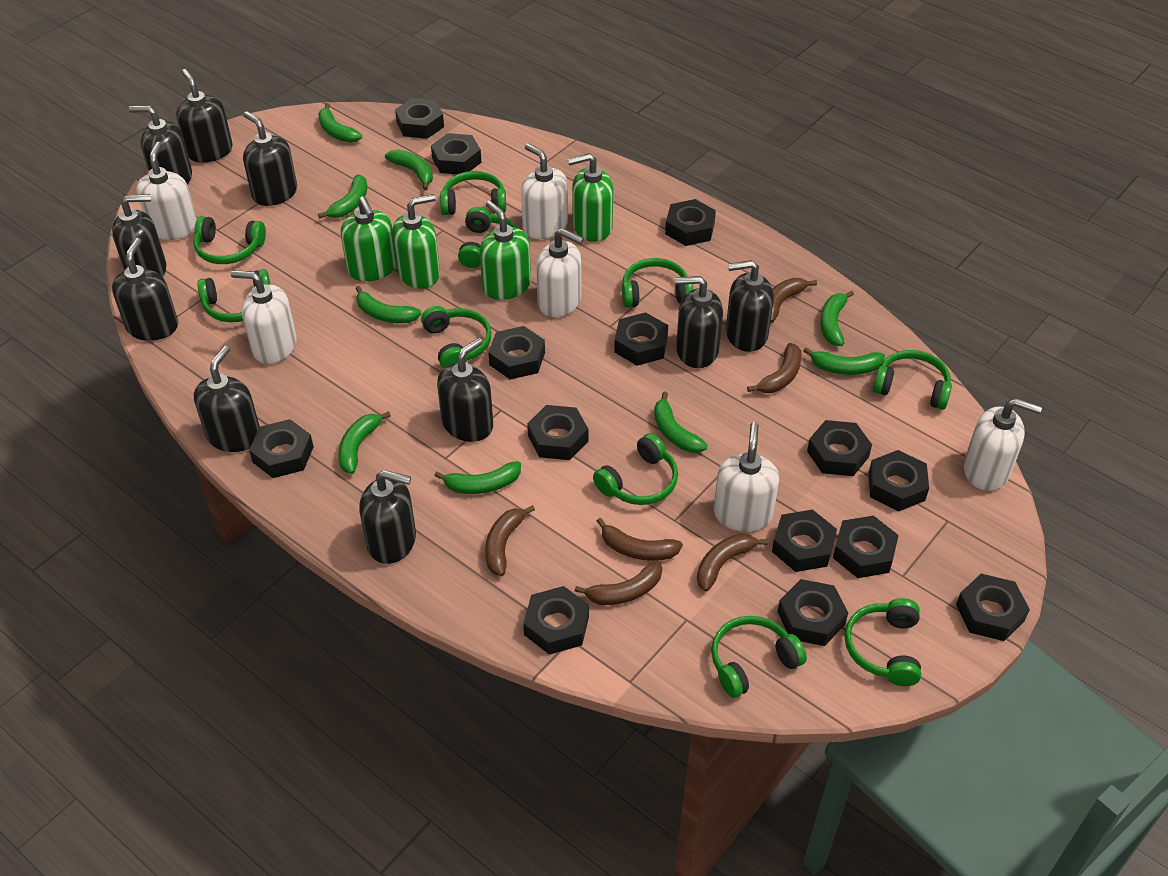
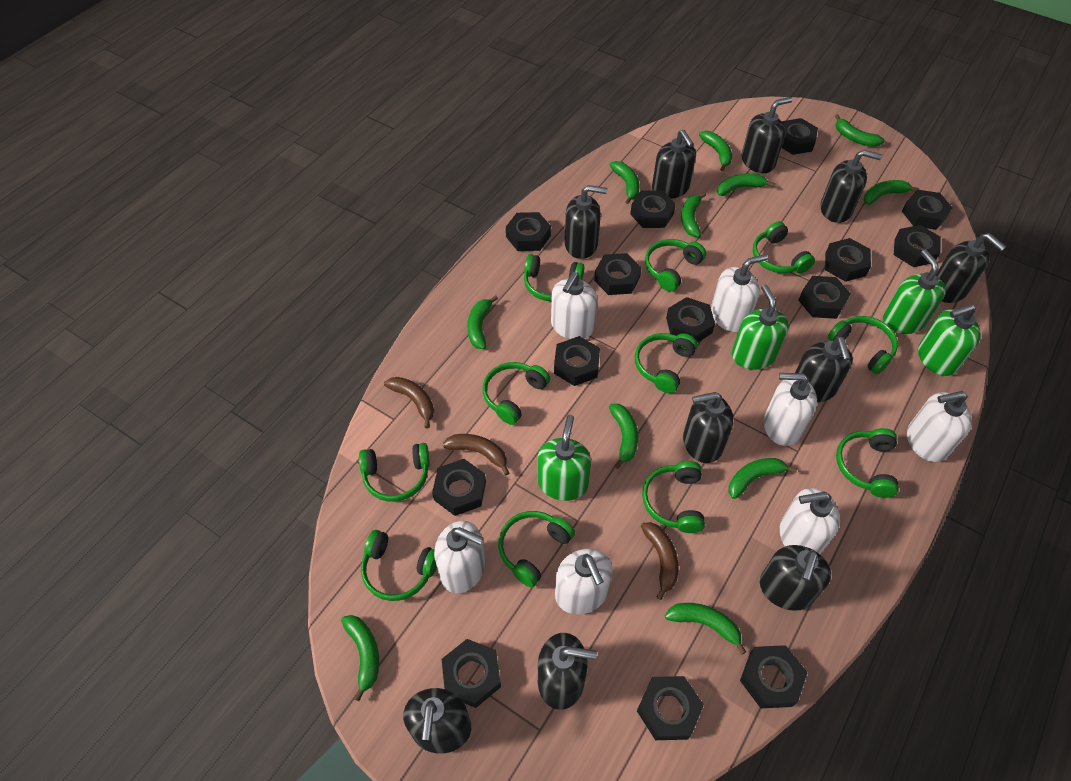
brown banana: [485,505,535,576] [575,560,662,605] [597,518,683,561] [697,534,768,592] [747,343,802,393] [770,278,817,323] = 6 -> [384,377,434,428] [443,434,509,475] [641,522,679,600] = 3
green banana: [318,103,362,143] [318,175,367,219] [338,411,391,474] [355,286,421,323] [385,149,433,190] [434,461,521,494] [654,392,708,453] [804,347,885,375] [820,290,854,346] = 9 -> [341,615,379,701] [467,295,498,349] [609,404,638,469] [610,161,640,204] [665,603,746,655] [681,193,706,237] [699,131,732,171] [717,174,775,196] [729,458,797,499] [835,114,885,147] [864,180,919,205] = 11
green headphones: [194,216,266,264] [197,269,271,322] [421,306,492,369] [440,171,506,215] [458,207,517,268] [593,433,678,505] [622,258,693,308] [711,616,807,698] [845,598,921,686] [873,350,952,410] = 10 -> [359,443,430,502] [361,530,437,601] [483,362,550,425] [498,511,575,588] [524,254,584,301] [635,333,698,393] [642,461,705,533] [645,239,706,292] [753,221,815,274] [828,316,898,374] [836,428,899,498] = 11
white soap dispenser: [136,142,197,240] [231,270,297,364] [521,143,568,239] [536,228,584,317] [714,422,779,532] [964,398,1042,491] = 6 -> [434,521,485,593] [551,272,597,339] [555,549,613,614] [711,254,768,332] [764,373,817,446] [780,488,840,554] [907,391,972,462] = 7

